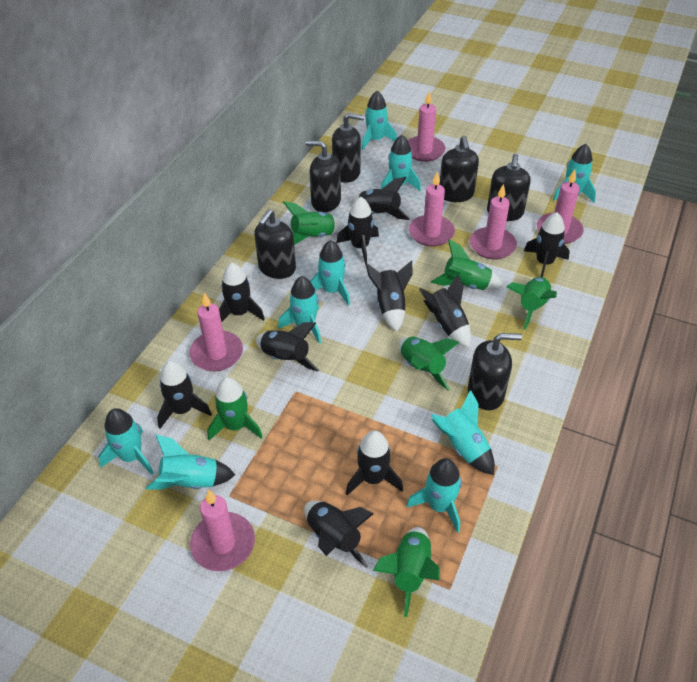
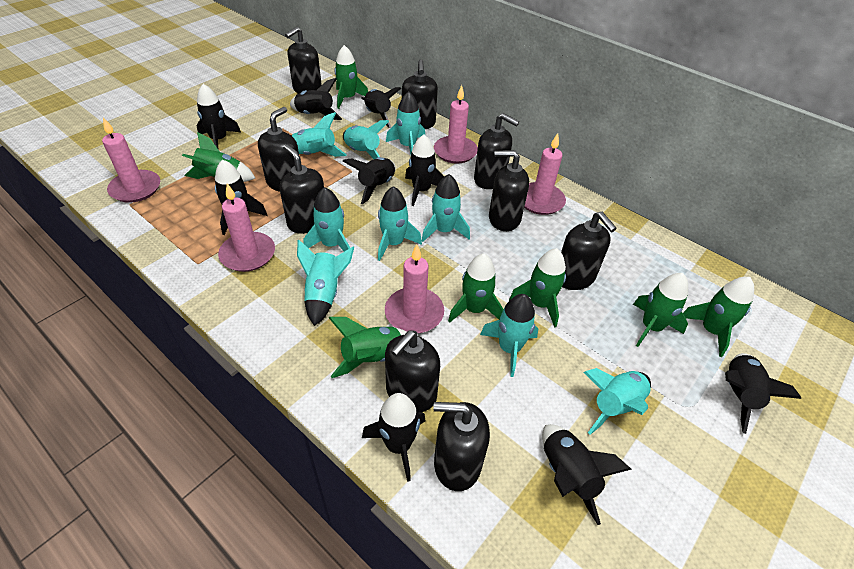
black rocket: [157,361,212,429] [219,263,265,322] [256,322,319,372] [304,501,374,568] [336,196,379,264] [346,430,403,496] [350,177,410,220] [365,260,413,332] [419,274,471,348] [524,212,570,277] = 10 -> [197,84,241,150] [215,159,267,235] [290,78,342,120] [343,157,396,204] [361,87,401,128] [362,393,426,482] [405,135,444,206] [542,424,632,525] [725,353,801,434] = 9
black soap dispenser: [254,209,296,279] [306,140,341,212] [332,113,364,183] [439,136,479,202] [468,333,522,410] [487,154,531,221] = 6 -> [258,107,299,192] [280,144,324,234] [285,27,322,94] [385,330,440,412] [402,60,438,129] [433,402,490,491] [474,113,519,189] [489,150,529,231] [561,212,617,290] = 9
green rocket: [207,377,262,440] [283,201,344,245] [373,527,440,617] [398,337,460,391] [431,239,503,290] [507,277,557,330] = 6 -> [182,132,255,182] [329,317,407,378] [334,45,368,109] [448,254,504,323] [509,248,566,328] [633,273,688,347] [683,277,754,357] = 7
pink candle: [189,293,243,371] [190,490,255,571] [408,91,445,162] [409,172,455,246] [470,184,517,260] [537,169,584,244] = 6 -> [102,117,160,203] [218,183,275,272] [385,244,444,334] [434,85,478,164] [524,133,566,215] = 5

